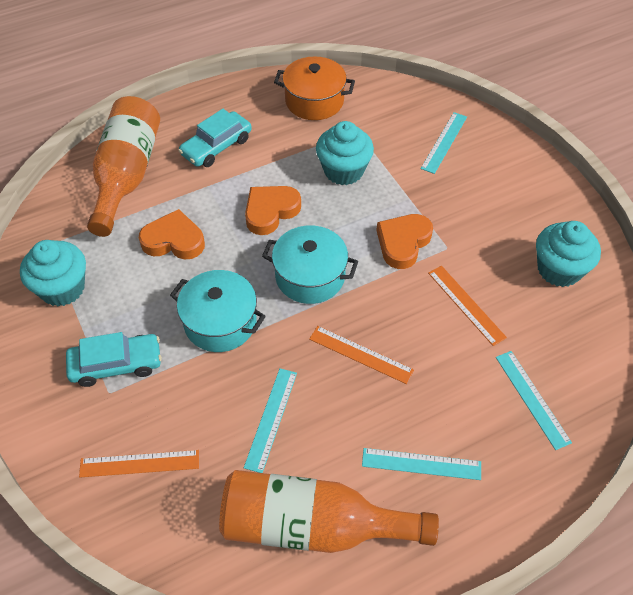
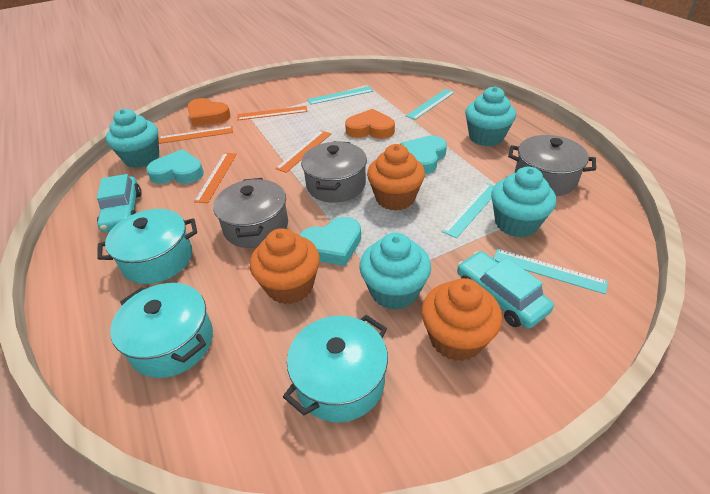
grey pot: none = 0 -> [213,178,288,248] [301,141,367,203] [508,135,596,196] = 3
orange bottle: [87,96,160,237] [219,470,439,553] = 2 -> none = 0
orange cupcake: none = 0 -> [250,228,320,304] [367,144,425,211] [421,278,502,361] = 3
orange heart: [139,209,205,259] [245,186,301,235] [376,214,433,269] = 3 -> [187,98,231,127] [345,109,395,139] = 2
orange pot: [274,56,355,120] = 1 -> none = 0
orange ruler: [79,450,199,477] [309,326,414,384] [428,266,507,346] = 3 -> [158,126,233,144] [194,153,237,203] [237,106,308,120] [275,130,332,173] = 4
turquoise cupcake: [20,240,86,306] [316,121,374,185] [536,221,601,287] = 3 -> [106,109,159,168] [359,233,431,310] [465,86,516,147] [491,167,556,238] = 4
turquoise heart: none = 0 -> [146,149,204,184] [299,217,361,266] [400,136,447,174] = 3
turquoise pot: [170,270,266,352] [262,225,358,304] = 2 -> [97,209,197,284] [110,283,213,378] [283,315,388,422] = 3

